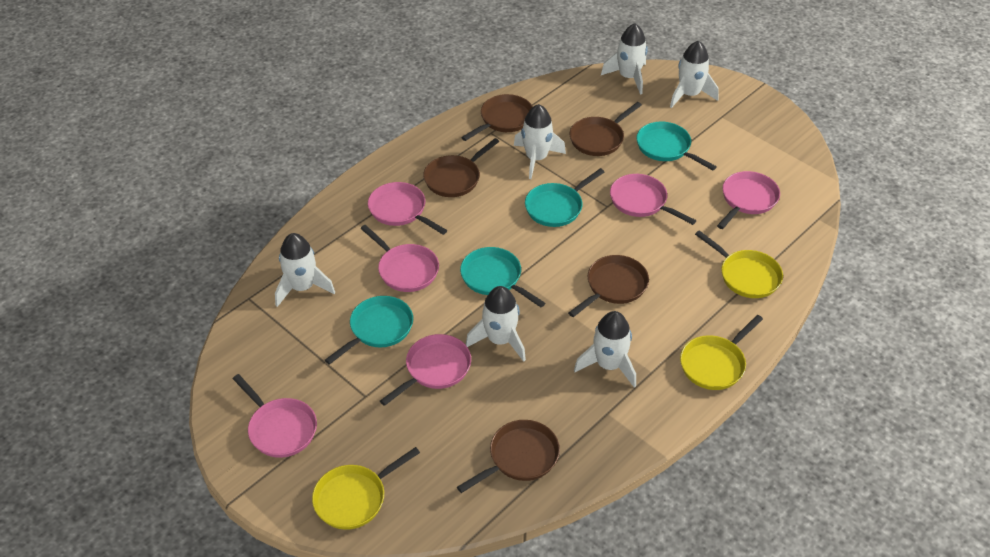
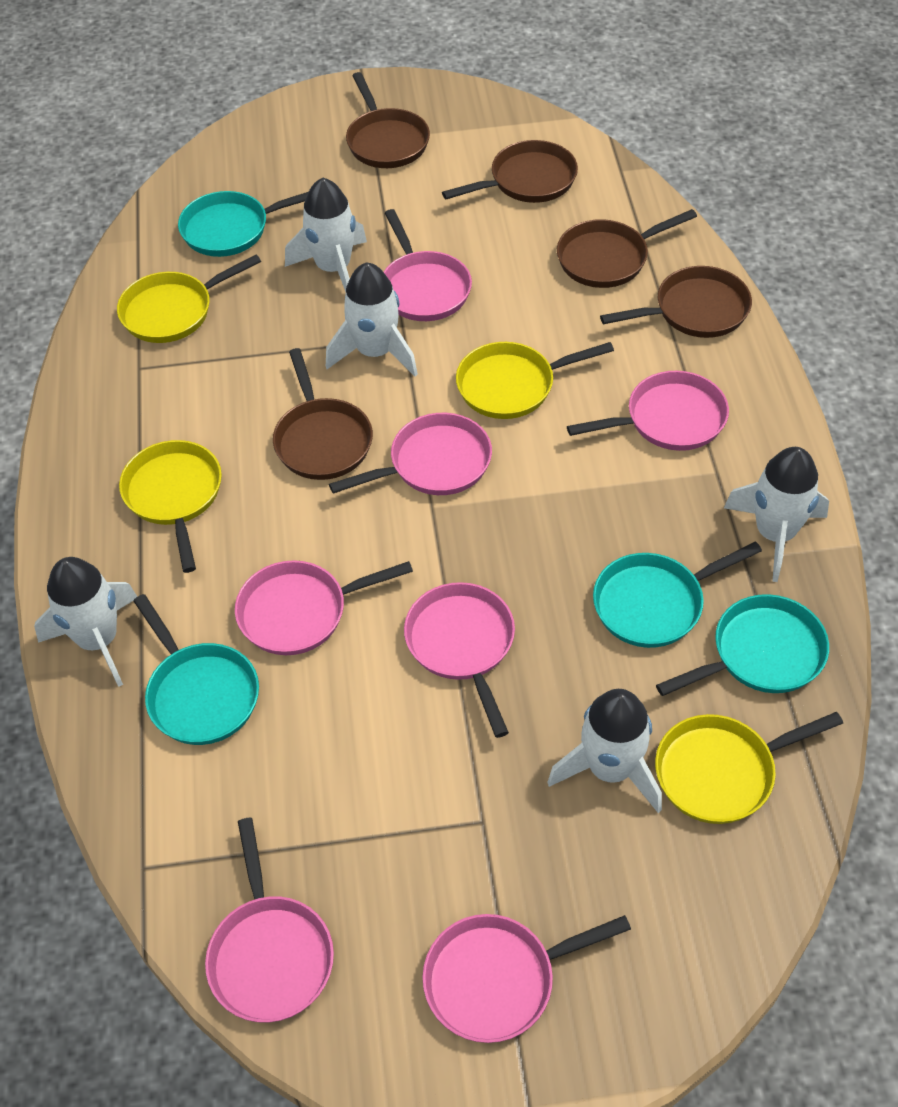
pink pan: [233,374,317,458] [360,225,439,292] [368,182,447,235] [380,334,471,406] [610,174,696,225] [717,171,780,229] = 6 -> [205,818,334,1022] [235,560,413,655] [329,413,492,495] [384,209,472,321] [404,582,515,738] [422,914,631,1043] [567,371,729,451] = 7
white rocket: [275,233,335,307] [466,286,526,362] [514,104,566,179] [574,311,636,388] [601,23,648,95] [670,40,719,108] = 6 -> [34,557,137,687] [285,178,367,292] [326,262,418,376] [547,689,662,813] [724,447,829,582] = 5
yellow pan: [312,447,420,530] [680,315,763,390] [695,230,783,298] = 3 -> [117,254,261,343] [119,440,222,573] [456,342,614,419] [655,712,843,824] = 4

